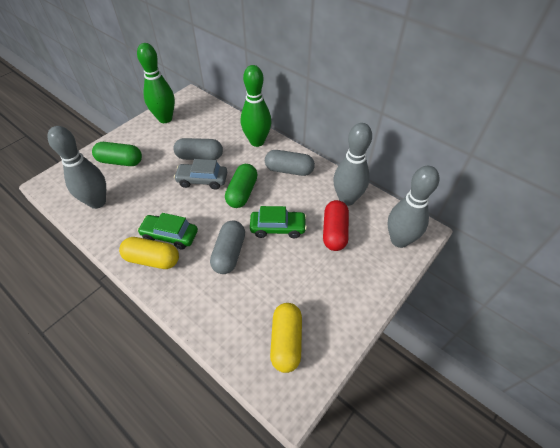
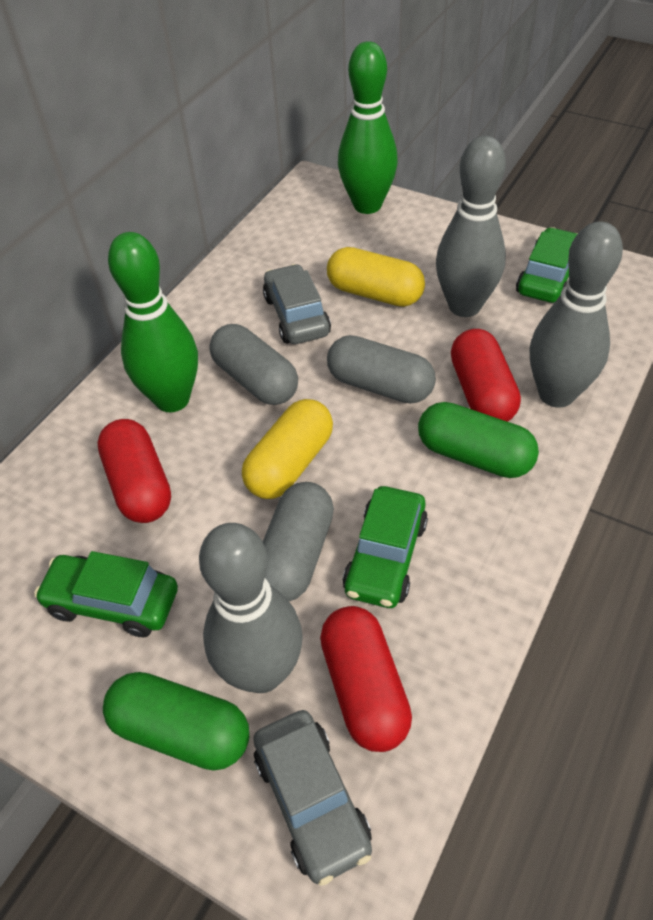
green car: [137,213,198,250] [250,206,307,238] = 2 -> [34,551,178,637] [343,486,428,608] [516,227,578,303] = 3
grey car: [174,159,227,190] = 1 -> [253,710,372,886] [263,264,331,344] = 2
red capsule: [323,200,349,251] = 1 -> [97,419,171,523] [320,606,412,752] [451,329,521,422] = 3

